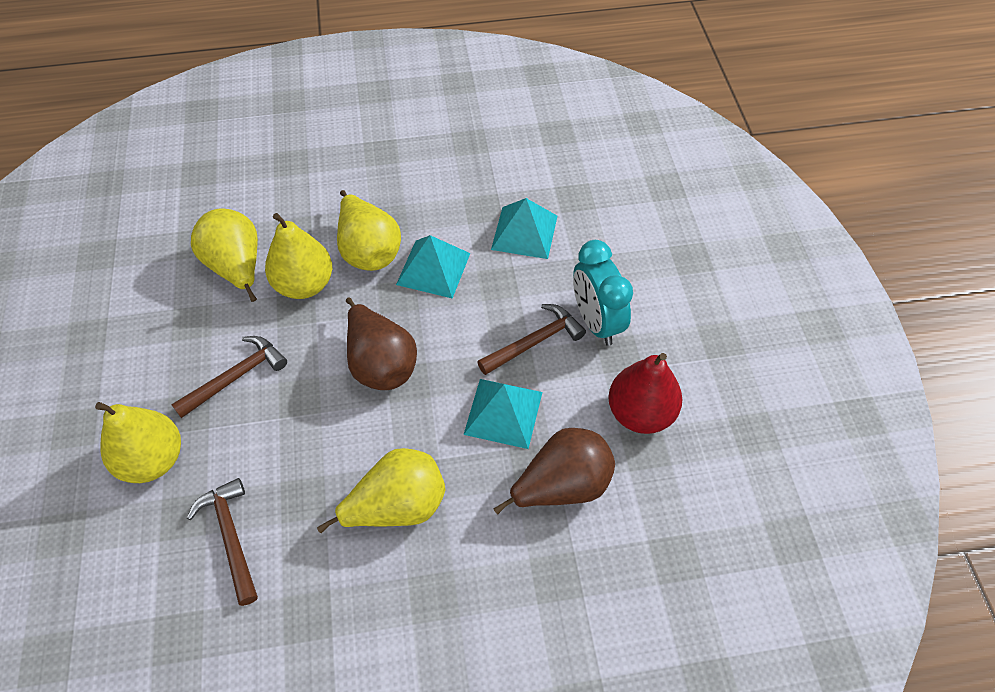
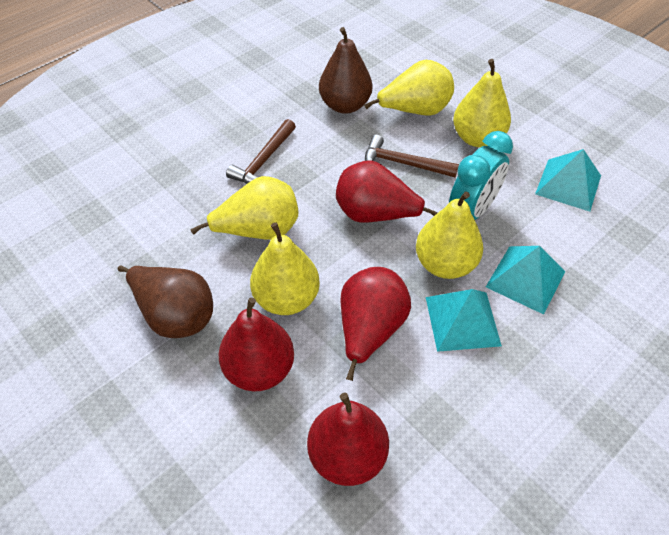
brown hammer: [171,336,287,418] [187,478,258,606] [478,304,586,375] = 3 -> [226,119,296,184] [365,135,459,177] = 2
red pear: [608,353,683,434] = 1 -> [218,298,294,392] [307,393,389,486] [336,160,438,223] [341,267,411,381] = 4

